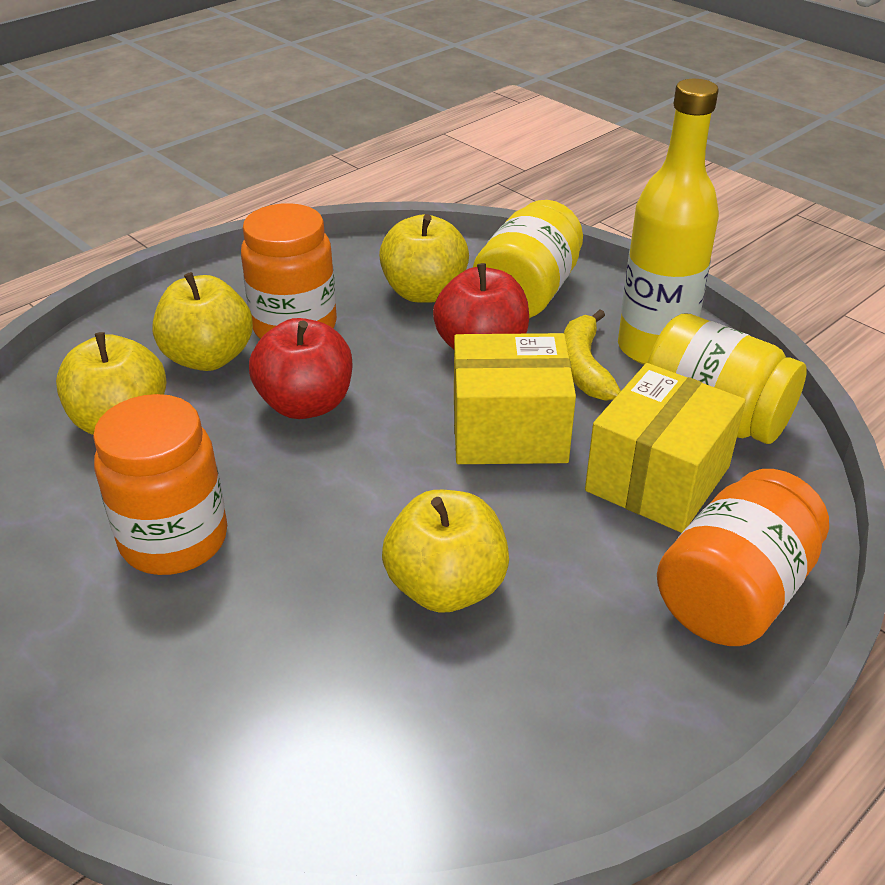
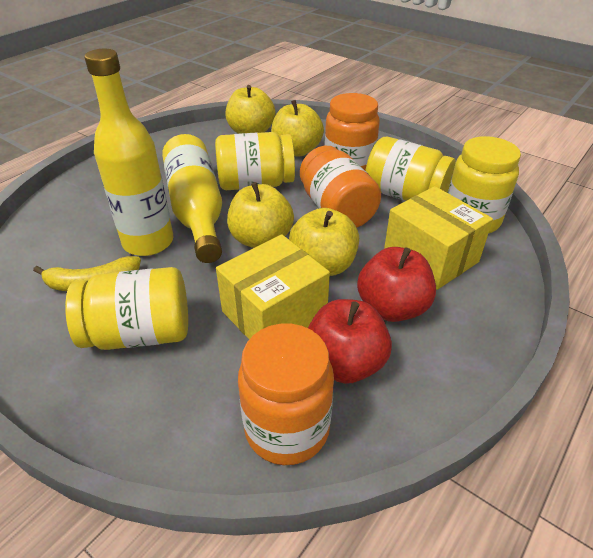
yellow bottle: [618,79,719,365] = 1 -> [84,49,173,256] [162,134,222,263] = 2
yellow jar: [473,200,583,318] [647,313,807,444] = 2 -> [65,267,188,350] [215,132,295,190] [365,137,456,201] [448,136,521,233] = 4

